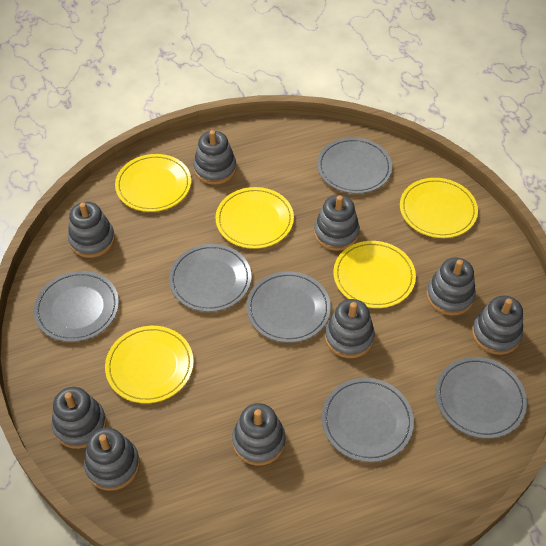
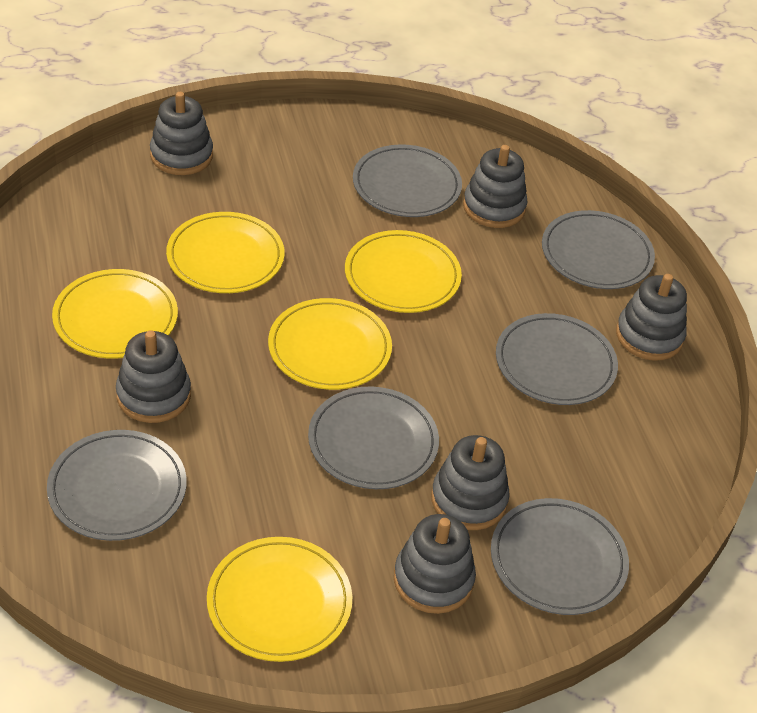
grey stacking toy: [52,387,106,449] [68,202,115,258] [84,428,140,491] [193,130,237,185] [232,403,286,466] [314,195,360,251] [325,299,375,358] [426,257,476,316] [472,295,523,355] = 9 -> [116,330,191,423] [150,92,213,175] [394,514,476,614] [431,435,510,530] [463,145,528,228] [616,274,687,361] = 6

